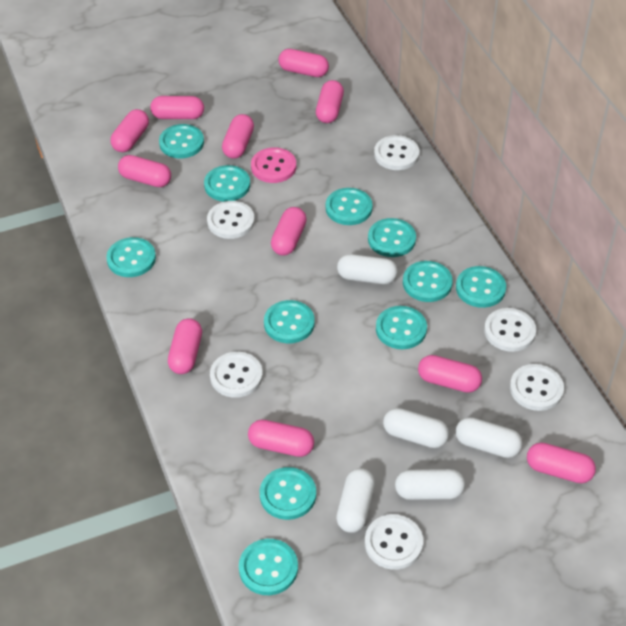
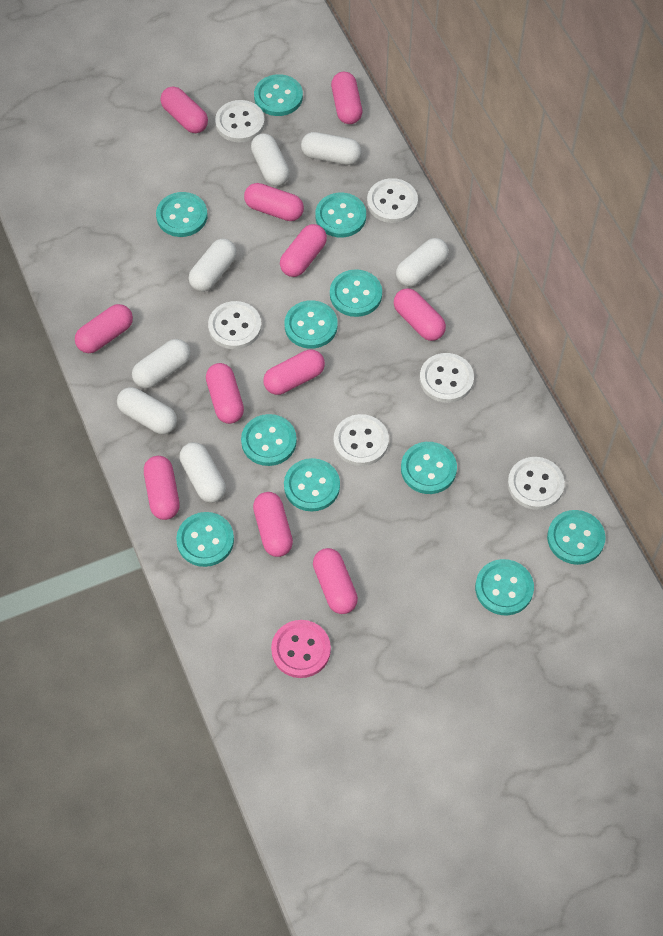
white capsule: [336,468,375,533] [337,254,398,284] [383,408,449,448] [395,469,465,500] [455,417,523,458] = 5 -> [117,387,177,434] [132,339,191,388] [179,442,226,503] [189,239,237,292] [251,134,290,186] [301,132,361,165] [396,238,449,287] = 7

